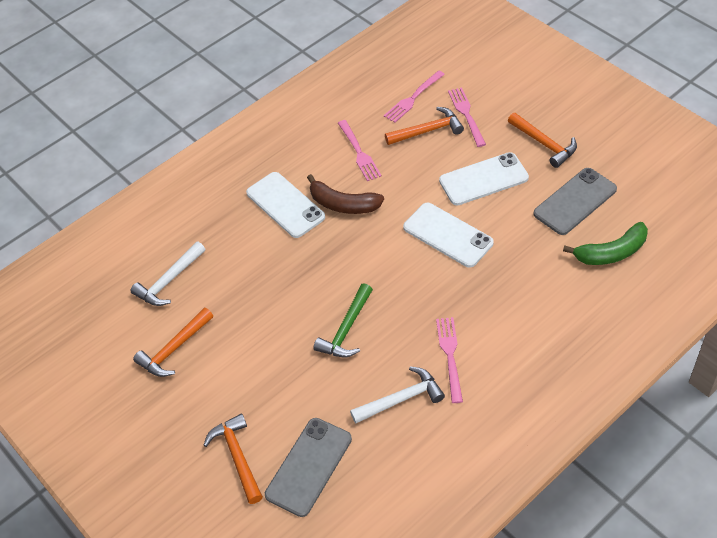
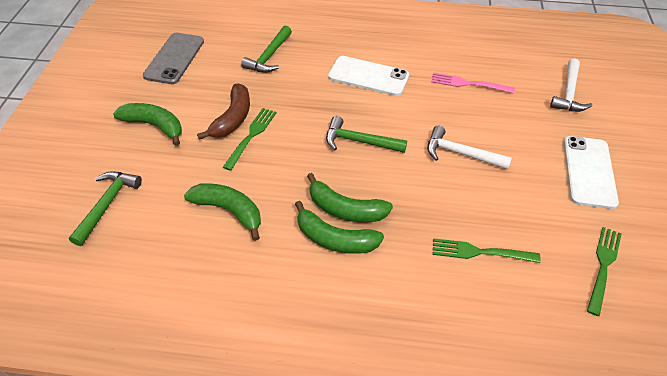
green banana: [563,222,648,265] = 1 -> [113,103,182,146] [184,183,261,241] [295,201,384,254] [307,173,393,222] = 4
green fork: none = 0 -> [223,108,277,171] [433,238,541,263] [587,227,622,316] = 3
green hammer: [314,283,373,358] = 1 -> [69,171,142,246] [241,26,292,73] [326,116,407,153] = 3
grey phone: [265,418,352,517] [533,168,617,235] = 2 -> [143,33,204,84] = 1
orange hammer: [133,308,213,377] [204,414,263,504] [385,107,464,145] [508,113,577,168] = 4 -> none = 0
pink fork: [338,120,382,181] [384,71,445,123] [436,317,463,403] [448,87,486,147] = 4 -> [431,72,515,94] = 1
white phone: [246,172,325,238] [403,203,494,268] [439,152,529,205] = 3 -> [328,56,409,96] [564,136,619,209] = 2

